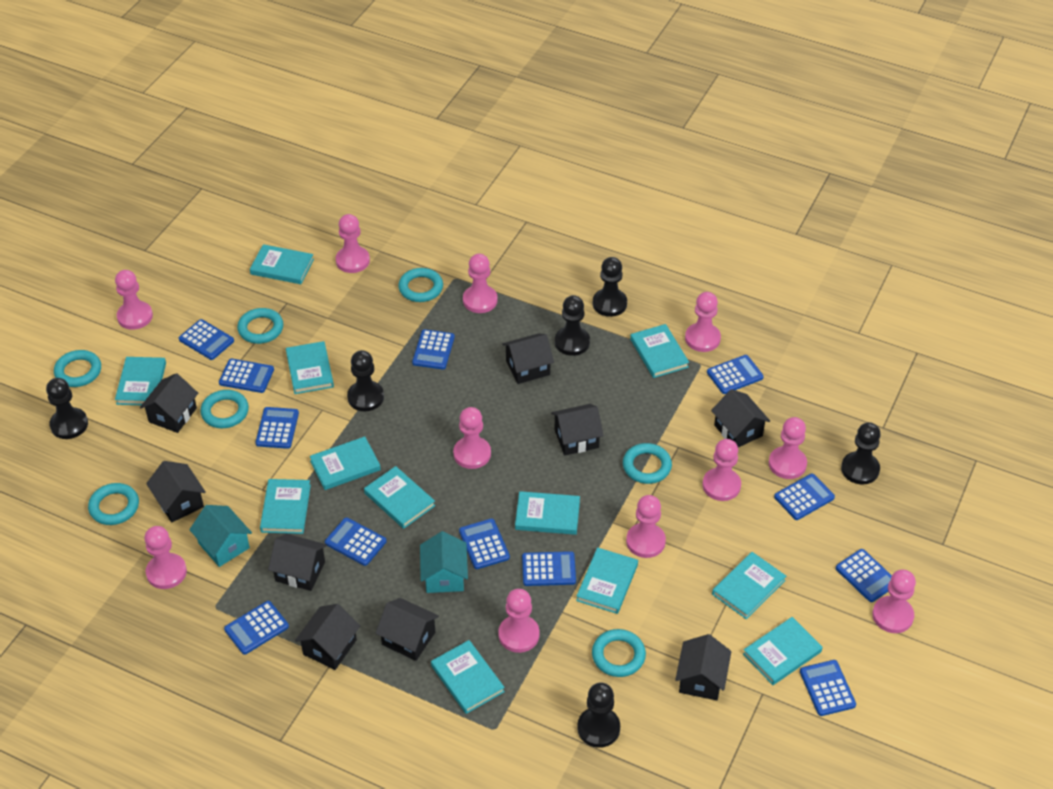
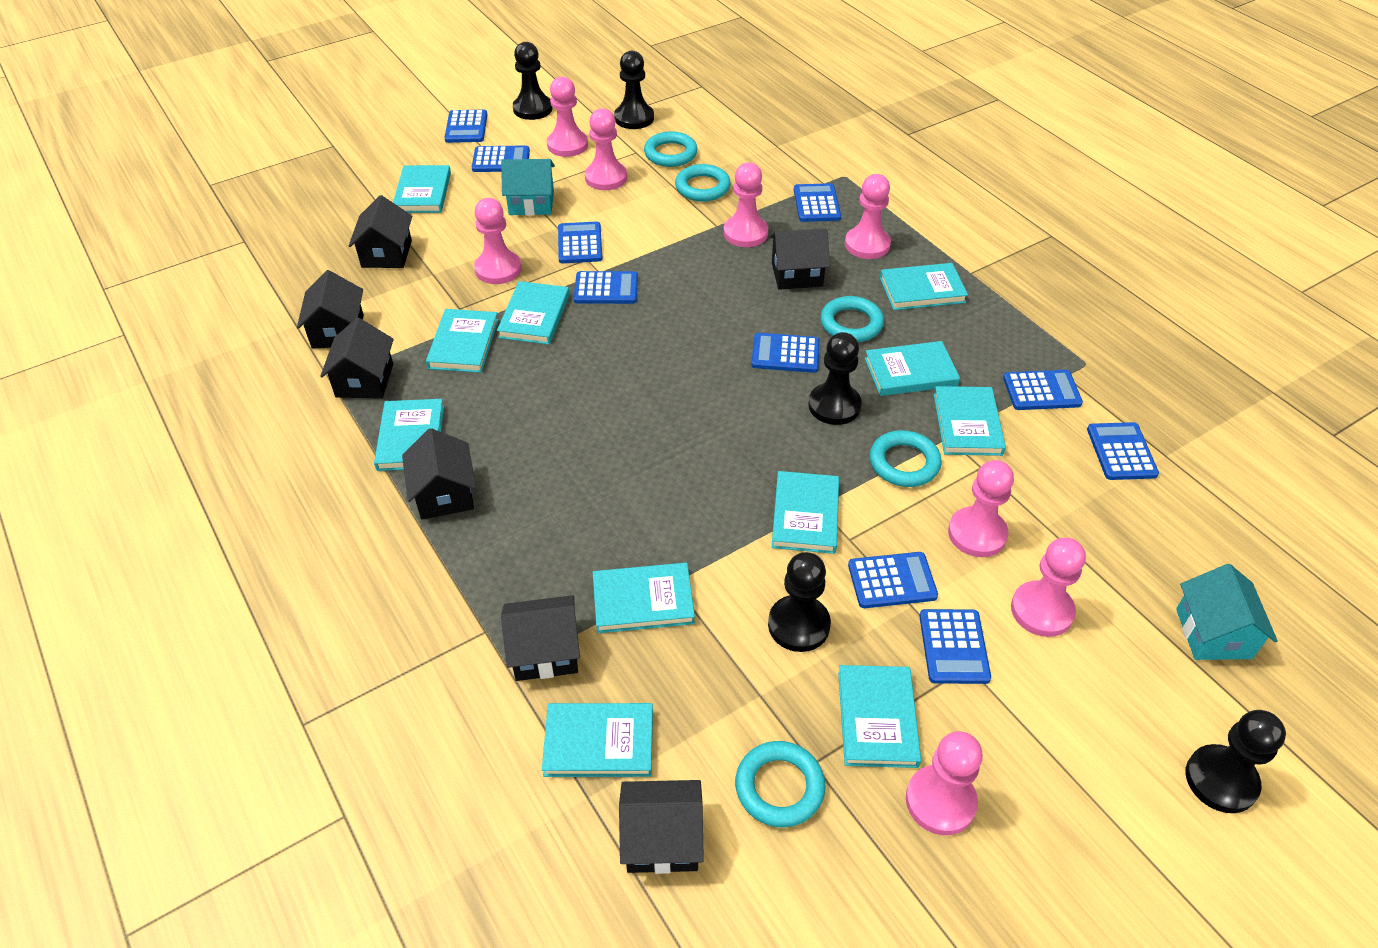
black house: [140,373,198,433] [146,461,206,523] [268,534,327,591] [295,604,360,670] [375,598,439,661] [502,333,554,384] [551,404,604,455] [675,634,731,700] [711,389,770,447] = 9 -> [297,270,364,349] [320,318,394,399] [349,195,412,268] [402,428,476,520] [501,595,580,681] [619,780,704,874] [769,228,830,290] = 7
black pawn: [46,378,88,439] [347,350,384,411] [555,295,590,356] [577,683,620,748] [592,257,627,317] [841,422,881,484] = 6 -> [513,42,552,120] [614,51,654,129] [768,552,831,652] [808,332,862,425] [1185,710,1286,813] = 5
blue calculator: [179,319,234,360] [219,359,274,393] [224,601,289,655] [255,407,299,449] [325,517,386,566] [412,329,455,370] [459,519,510,569] [522,551,576,586] [707,355,764,394] [774,474,835,520] [800,660,856,716] [836,549,892,602] = 12 -> [444,110,487,143] [472,145,530,172] [558,221,603,263] [574,271,638,304] [751,333,820,373] [794,183,841,222] [848,552,938,608] [919,609,991,684] [1003,370,1083,410] [1087,422,1159,480] = 10
pink pawn: [115,270,153,330] [144,526,187,589] [335,214,370,273] [453,407,491,469] [463,254,498,313] [498,589,540,653] [626,495,666,558] [685,292,721,352] [703,439,741,501] [769,417,807,479] [872,569,916,633] = 11 -> [474,198,522,284] [547,77,588,157] [585,109,627,190] [724,163,768,247] [845,174,891,259] [906,731,983,835] [948,460,1014,557] [1011,538,1086,637] = 8
turquoise book: [115,357,166,405] [250,244,314,284] [260,479,311,534] [286,341,334,394] [309,436,381,490] [364,466,435,529] [431,640,505,714] [515,491,580,535] [576,547,638,614] [630,324,689,378] [712,552,786,619] [743,617,823,685] = 12 -> [374,399,444,471] [393,165,451,213] [426,309,498,373] [497,281,569,345] [542,703,653,777] [593,563,695,633] [772,471,839,554] [838,665,921,768] [865,341,960,396] [880,263,968,310] [934,386,1006,456] = 11
turquoise ring: [54,350,101,387] [88,483,139,525] [200,390,249,428] [237,308,283,344] [398,268,443,302] [592,629,646,677] [623,443,672,484] = 7 -> [644,131,698,167] [675,164,731,202] [735,741,826,828] [820,296,884,342] [870,430,942,487] = 5

